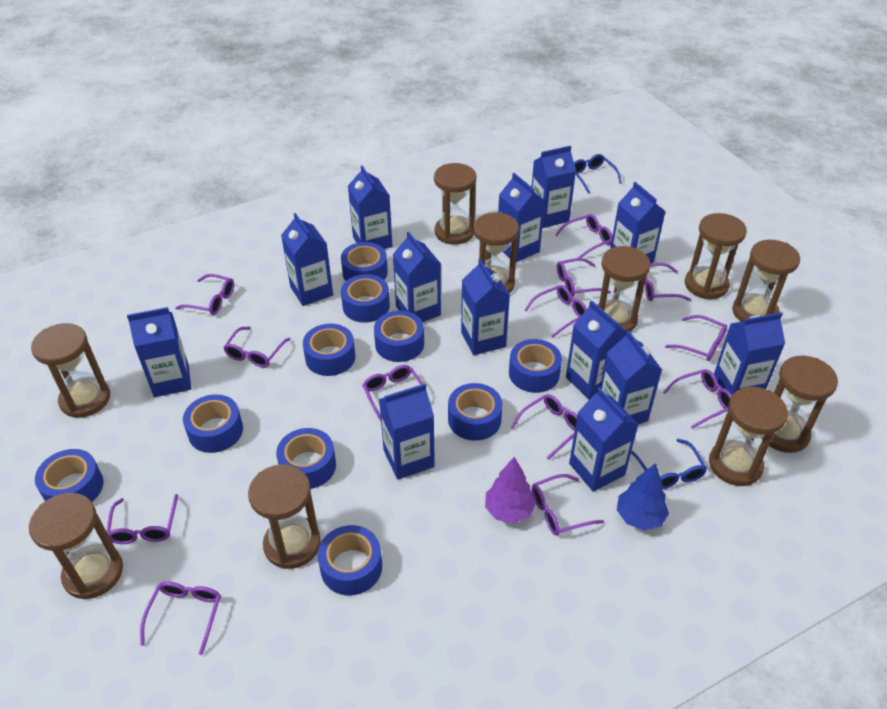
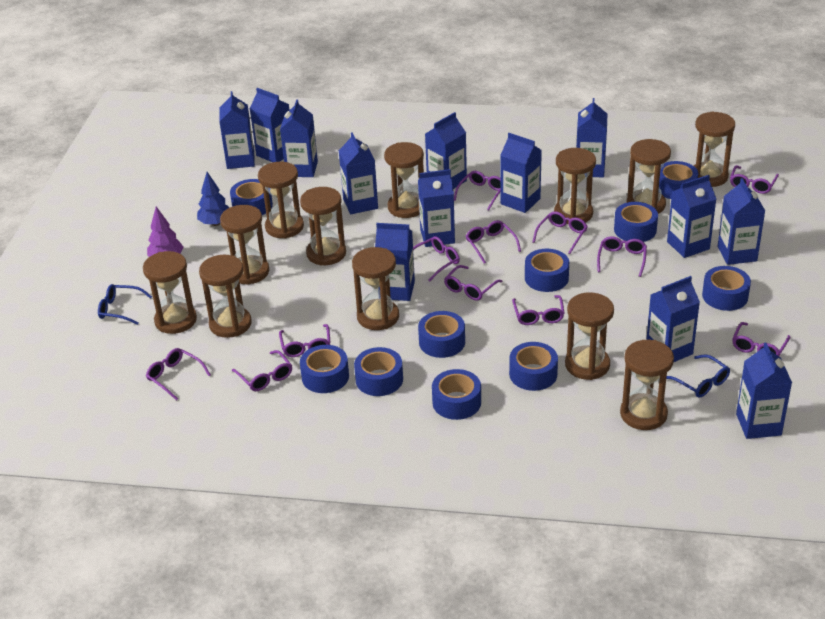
brown hourglass: [29,493,123,599] [31,323,110,418] [248,464,321,569] [434,163,476,245] [473,212,519,294] [597,246,650,332] [685,213,747,299] [709,387,788,486] [732,240,800,322] [761,356,838,453] = 10 -> [143,251,197,334] [199,255,251,338] [220,205,269,285] [258,162,304,238] [300,187,346,266] [352,247,399,330] [384,142,424,218] [554,148,596,224] [565,292,614,380] [620,340,674,430] [627,139,671,214] [694,111,735,187] = 12
purple glasses: [106,494,178,544] [140,581,221,655] [175,274,234,315] [223,327,291,367] [362,365,423,421] [511,394,577,460] [525,285,587,338] [532,474,604,536] [555,214,612,258] [557,258,611,297] [645,263,691,301] [663,369,732,429] [665,315,727,361] = 13 -> [146,348,211,401] [232,350,292,391] [279,324,331,357] [413,236,460,282] [444,265,503,301] [454,171,501,210] [466,220,521,264] [512,295,564,325] [532,211,588,254] [597,236,647,277] [730,165,779,194] [732,322,791,356] = 12

